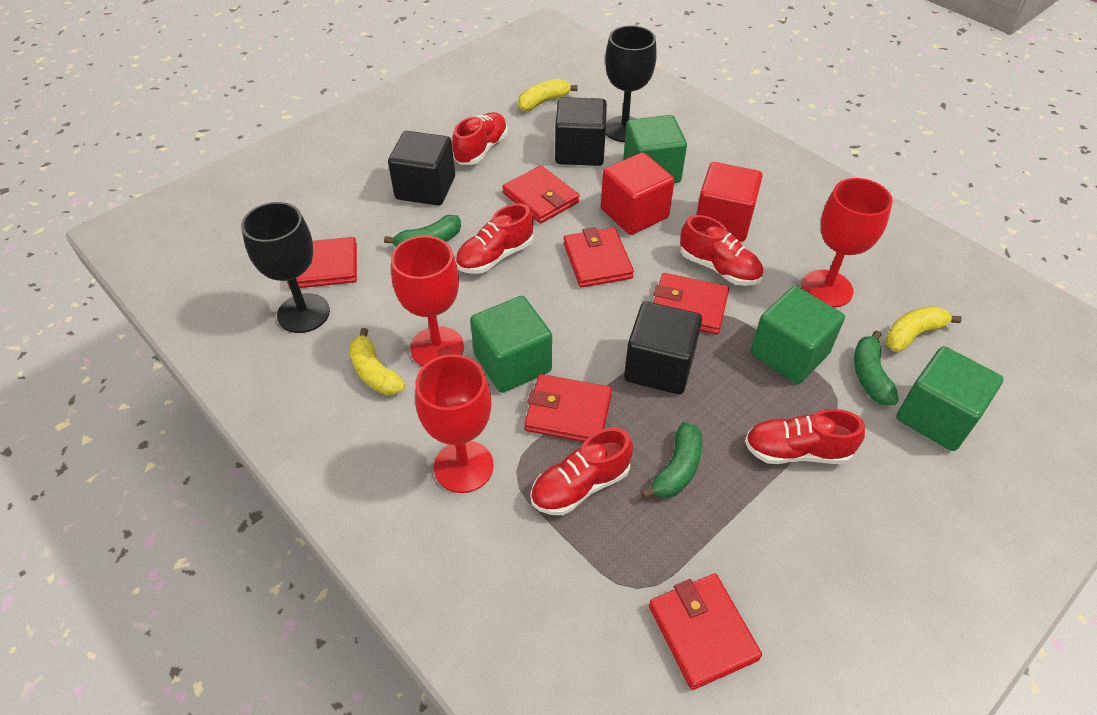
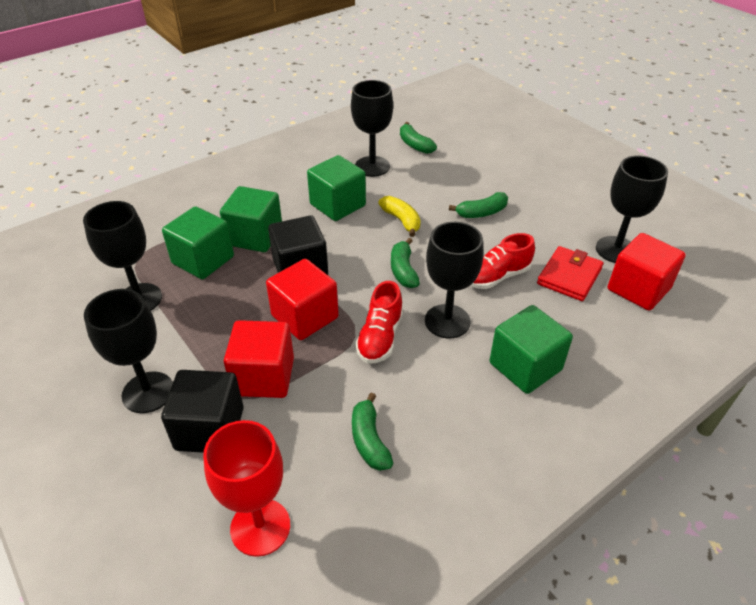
black cube: [388,131,455,206] [555,97,607,166] [624,301,702,395] = 3 -> [161,370,244,453] [268,215,328,275] = 2
black goblet: [241,202,330,333] [605,25,657,142] = 2 -> [83,201,162,311] [84,289,173,413] [351,80,393,177] [425,222,483,338] [596,156,668,263] = 5
green banana: [384,215,461,247] [641,422,702,499] [854,330,899,405] = 3 -> [352,393,393,471] [391,238,420,288] [400,122,437,154] [449,192,508,218] = 4
red cube: [601,152,675,235] [696,162,763,242] = 2 -> [224,320,294,398] [266,259,339,340] [608,233,686,311] = 3
red goblet: [391,236,464,366] [415,354,494,493] [802,178,893,307] = 3 -> [203,420,290,557] = 1
red shoe: [452,112,508,165] [455,203,533,274] [530,428,633,515] [680,215,763,286] [745,409,865,464] = 5 -> [355,281,403,364] [470,233,535,289] = 2
red wallet: [287,237,357,288] [502,165,580,223] [524,374,612,442] [564,227,634,288] [649,574,762,690] [653,273,729,334] = 6 -> [537,246,604,301] = 1
yellow banana: [349,328,405,395] [518,79,578,111] [885,306,962,352] = 3 -> [378,196,421,237] = 1

